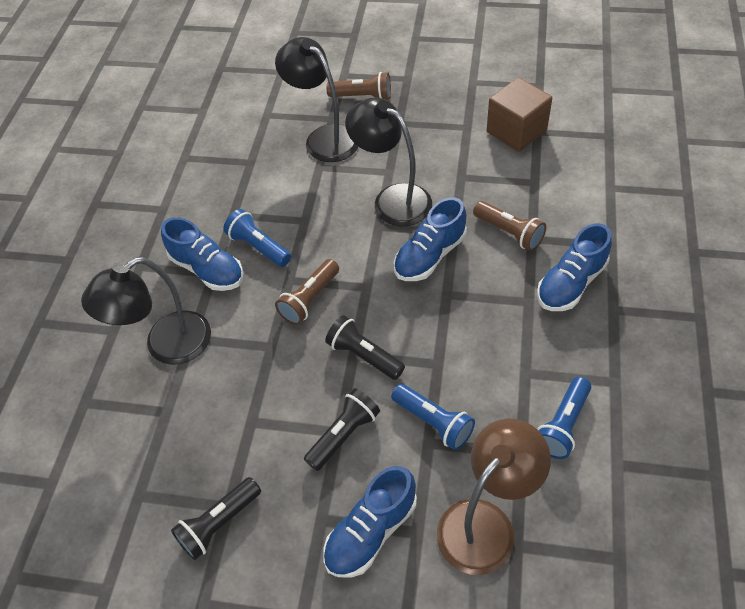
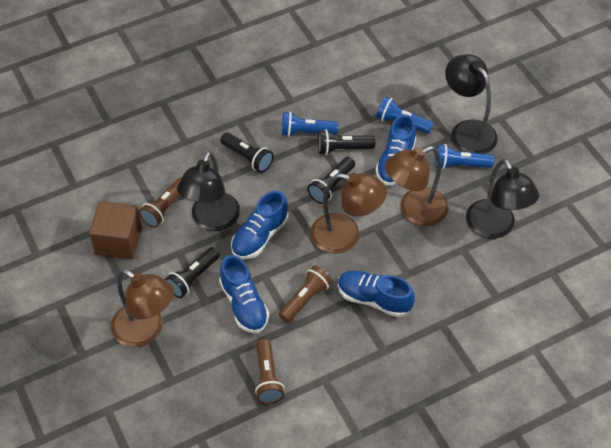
black flashlight: [171,477,261,560] [304,388,380,471] [325,315,405,380] = 3 -> [165,247,220,298] [220,132,274,173] [307,157,355,204] [318,130,375,155] = 4
brown lamp: [437,418,551,575] = 1 -> [111,269,174,347] [310,173,387,254] [385,146,449,226] = 3

